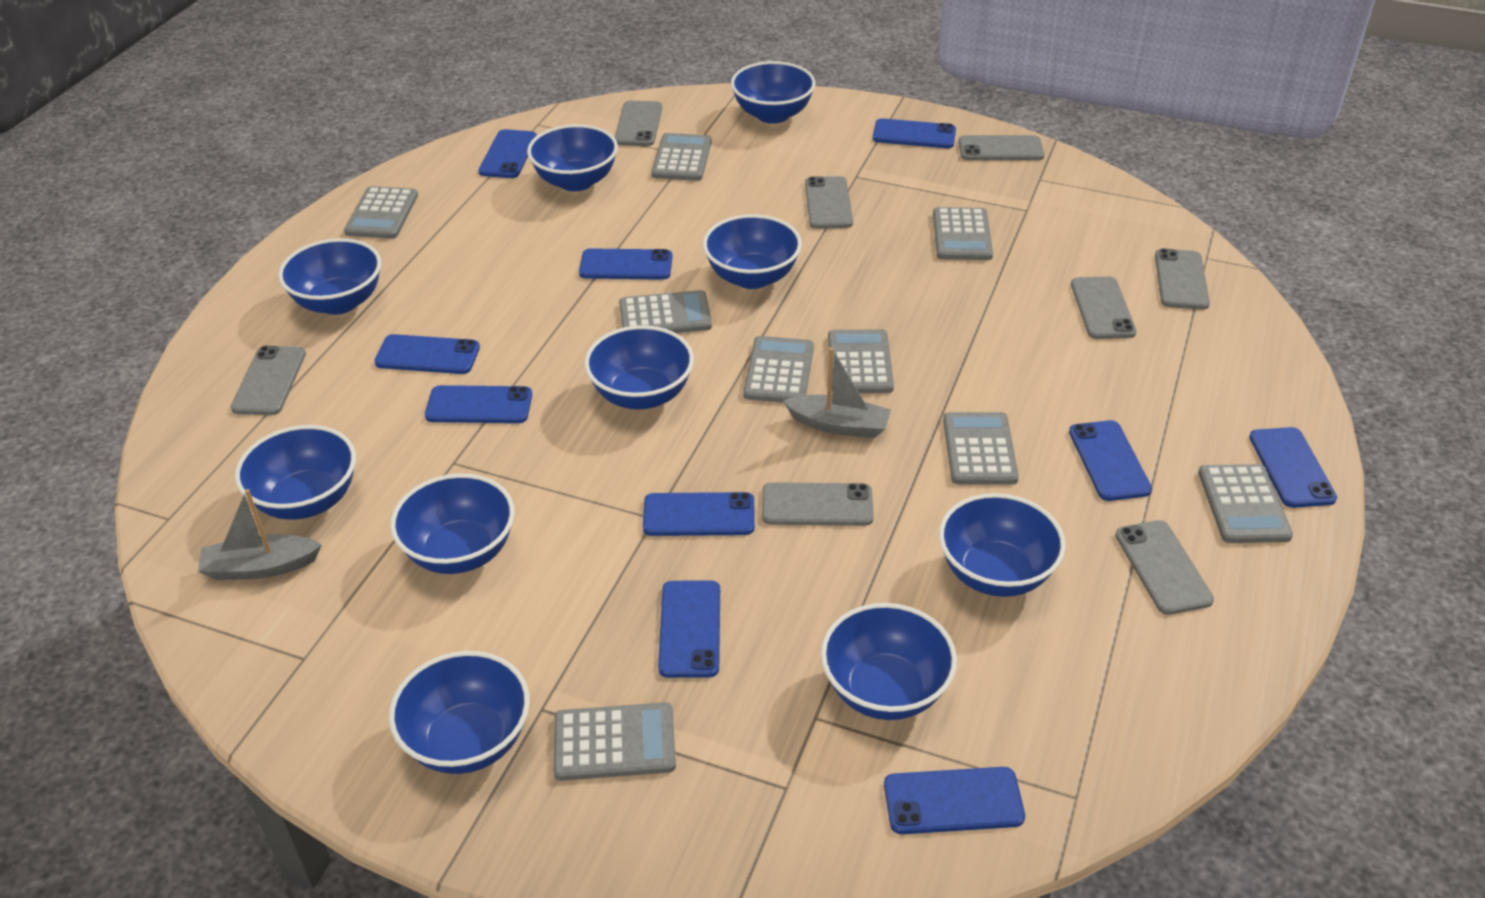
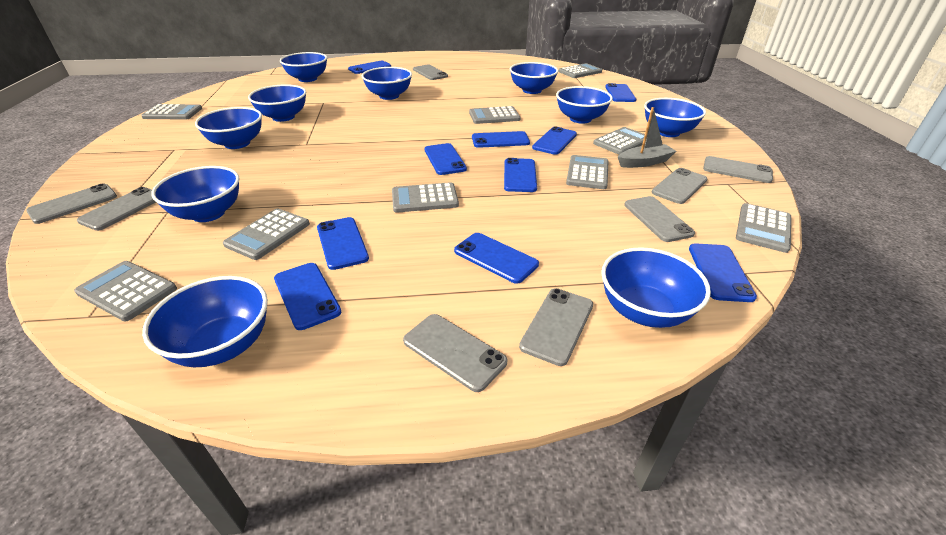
grey boat: [198,489,322,580] [783,347,891,438] = 2 -> [618,107,676,168] = 1

